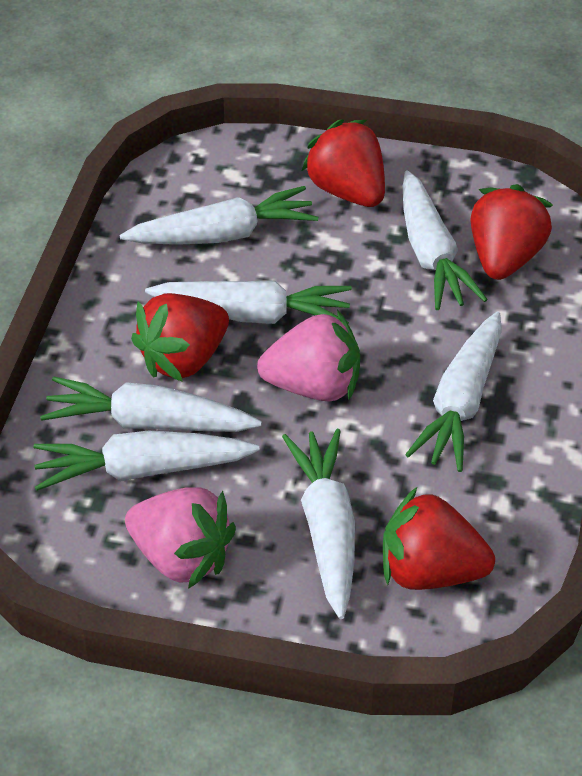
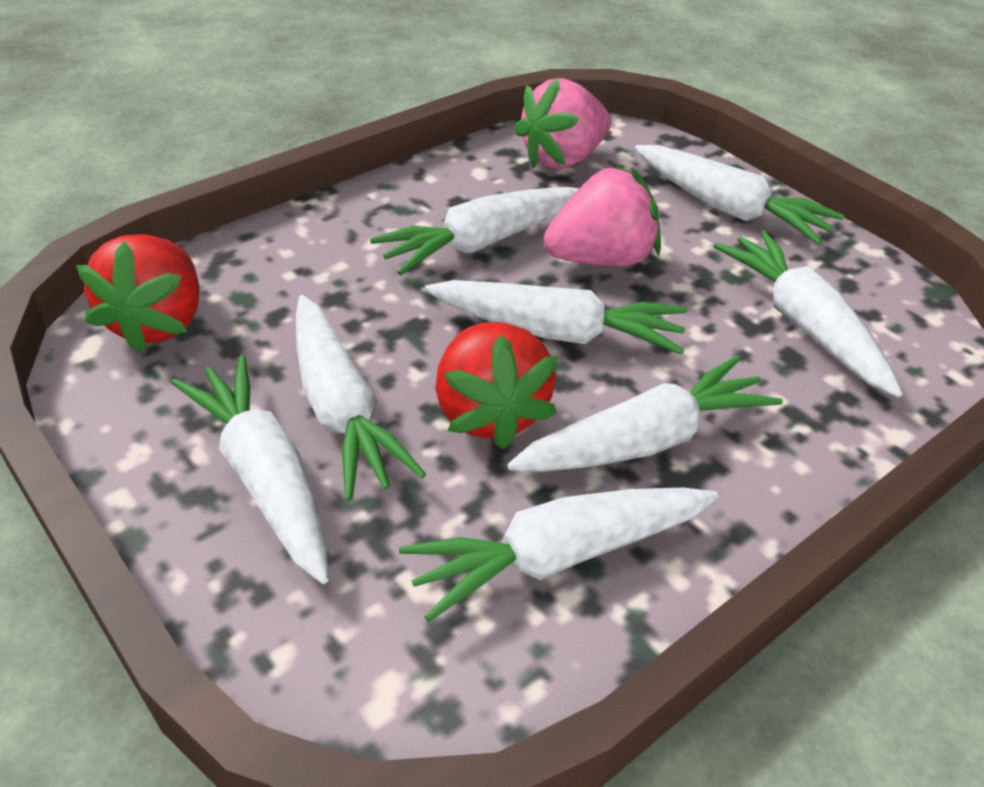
red strawberry: [131,293,229,382] [302,120,385,207] [383,486,495,590] [471,184,553,280] = 4 -> [76,234,199,353] [435,322,558,450] = 2
white carrot: [33,431,259,491] [40,376,262,432] [120,186,318,245] [145,280,352,324] [282,429,355,619] [403,170,488,310] [405,311,502,472] = 7 -> [171,355,329,584] [296,295,426,501] [370,187,579,276] [399,487,718,622] [425,280,687,355] [507,355,783,472] [634,145,844,245] [714,231,903,397] = 8

